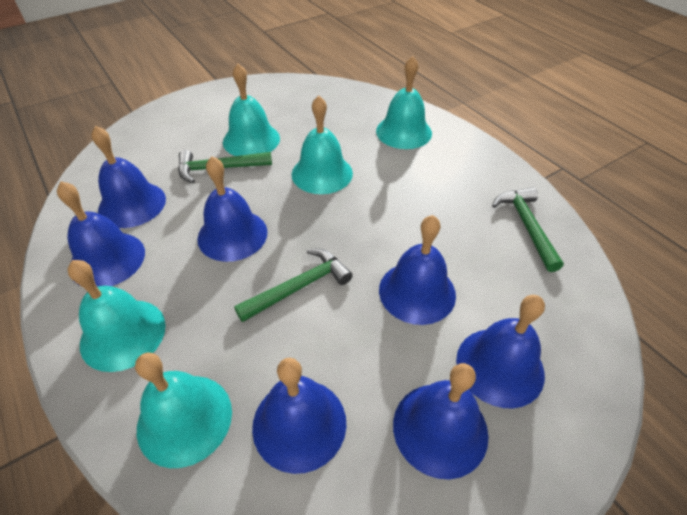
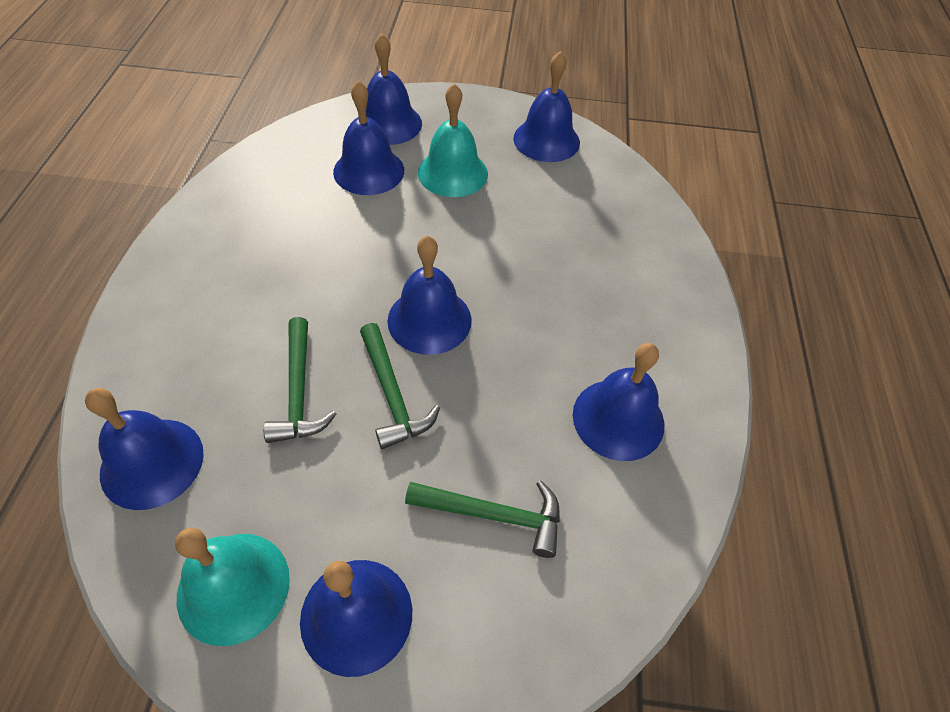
turquoise bell: [68,260,166,372] [135,352,232,468] [223,64,280,156] [292,96,353,194] [376,56,432,149] = 5 -> [175,528,290,646] [418,83,488,197] = 2

